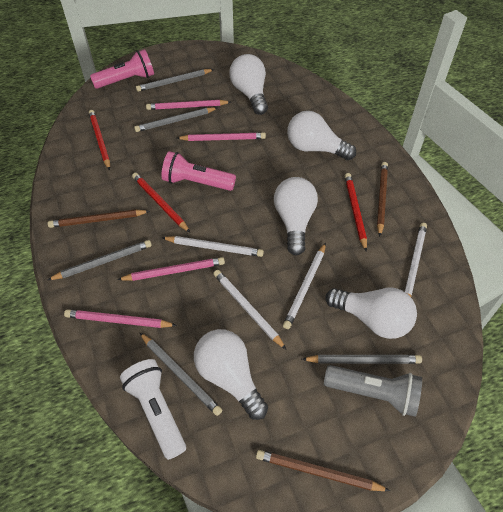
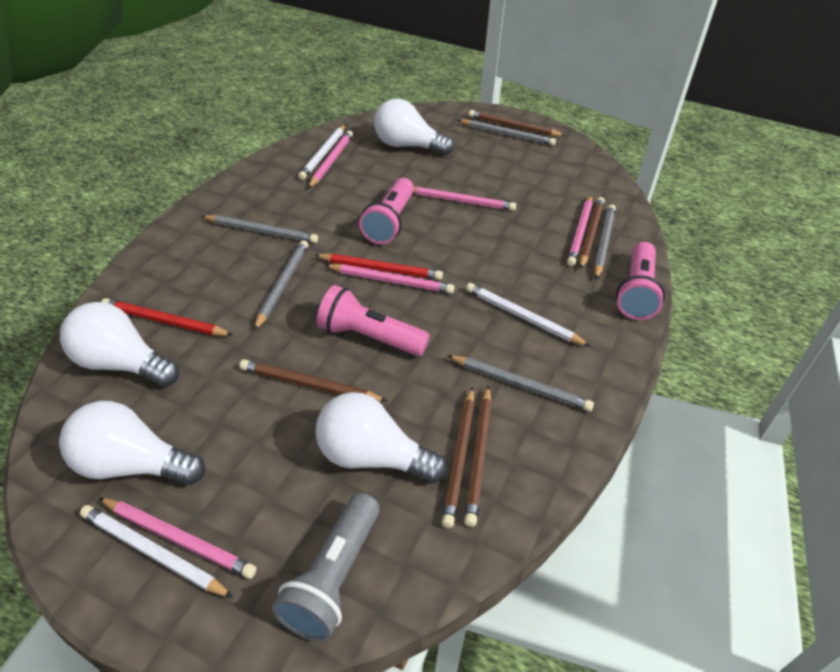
brown pencil: [48,209,150,228] [256,450,390,491] [377,162,388,237] = 3 -> [239,359,387,402] [441,387,475,528] [464,386,492,527] [469,110,565,136] [579,197,605,269] = 5
pink flashlight: [90,49,154,89] [162,151,236,191] = 2 -> [317,285,430,356] [359,178,414,244] [616,242,665,320] = 3
pink pencil: [64,309,177,328] [117,257,225,281] [146,100,231,110] [177,132,266,141] = 4 -> [99,498,257,579] [308,130,353,189] [324,264,454,294] [413,186,516,211] [567,195,593,266] = 5
red pencil: [89,110,110,171] [132,173,190,232] [345,173,367,252] = 3 -> [101,298,233,336] [314,254,443,280] = 2
white flashlight: [120,359,186,460] = 1 -> none = 0
white light bulb: [194,329,268,420] [229,54,268,115] [274,177,318,255] [287,111,356,160] [325,288,417,339] = 5 -> [59,401,205,485] [60,302,179,387] [315,392,447,484] [374,98,454,156] = 4
white pencil: [161,236,264,257] [213,270,286,349] [283,243,326,329] [405,223,427,297] = 4 -> [80,505,234,598] [298,124,346,180] [466,283,590,346] = 3

